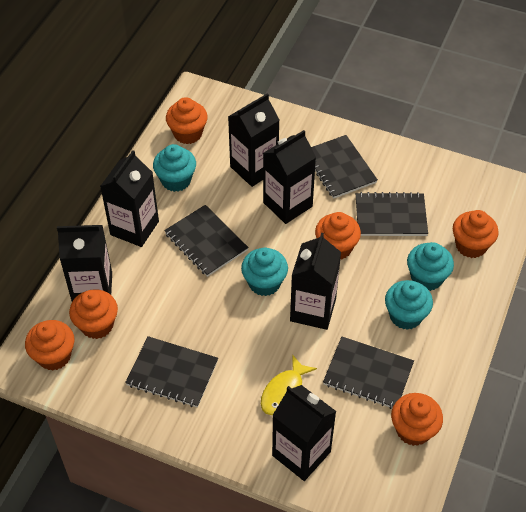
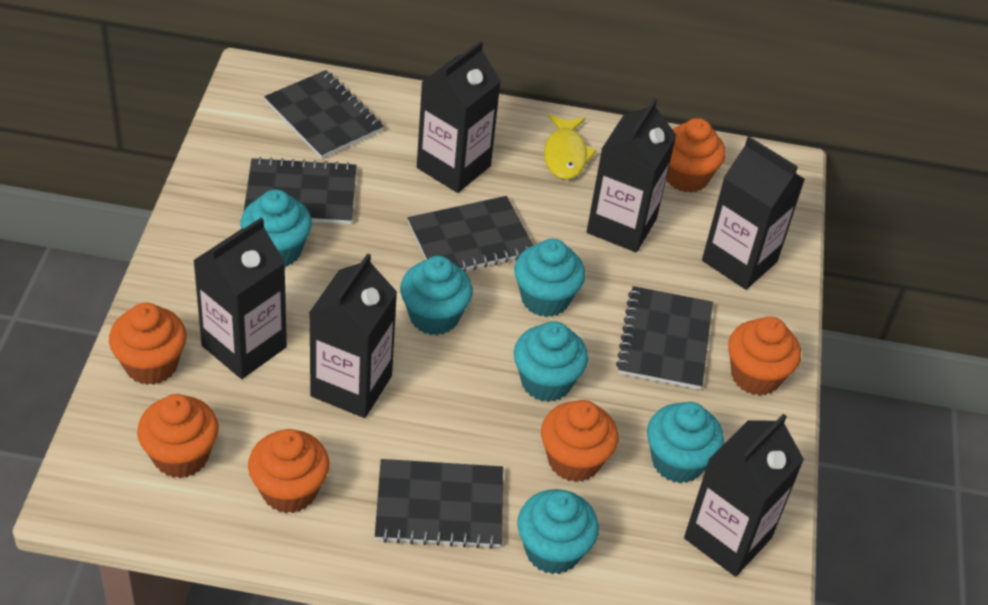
turquoise cupcake: [153,144,196,192] [241,248,288,296] [385,280,433,330] [407,242,454,291] = 4 -> [240,189,312,267] [400,256,473,335] [514,239,585,317] [514,321,588,402] [517,489,599,574] [647,402,724,484] = 6

